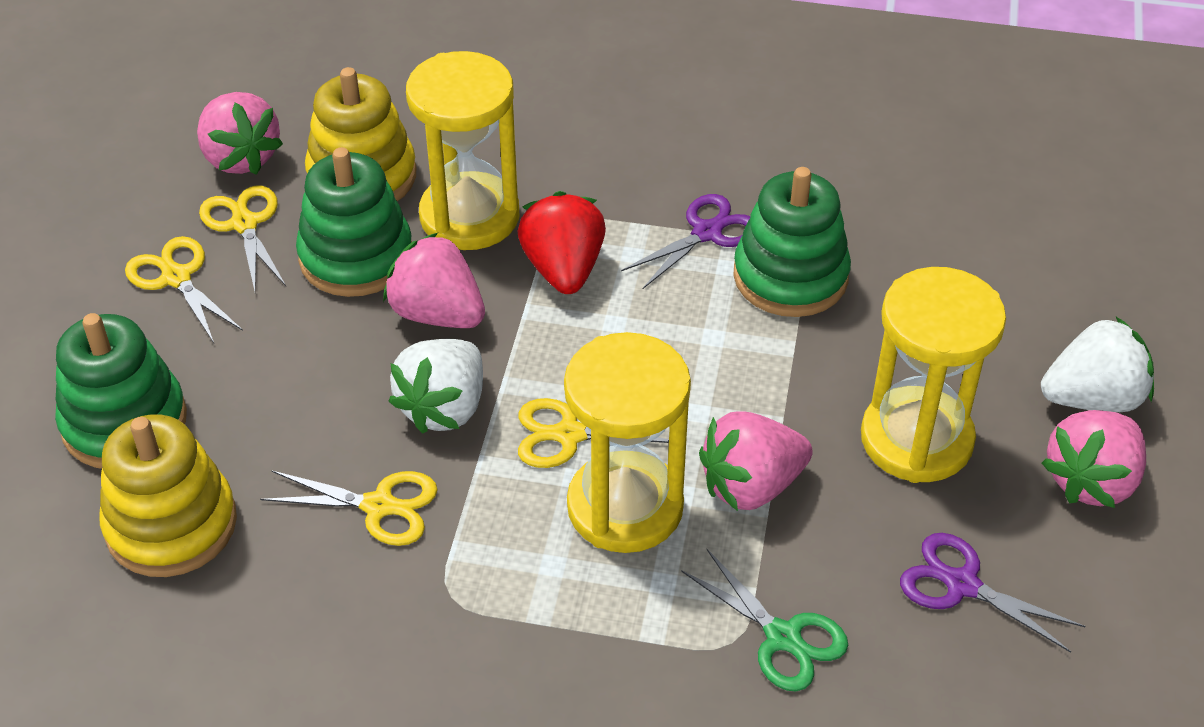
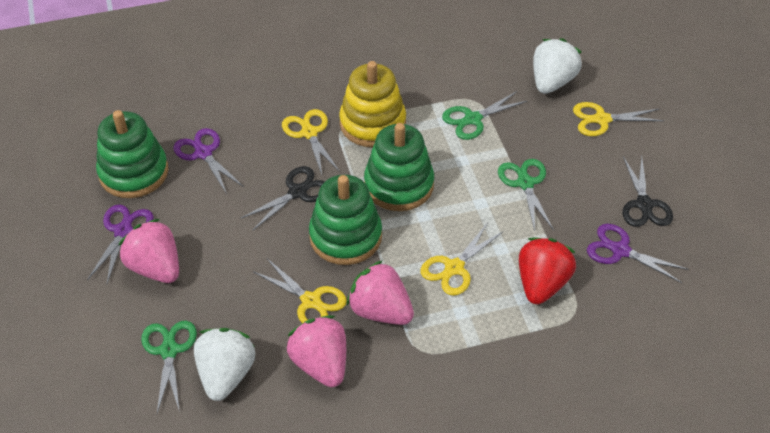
black scissors: none = 0 -> [241,166,325,231] [623,156,673,227] = 2
green scissors: [681,549,848,692] = 1 -> [141,321,197,413] [442,91,527,140] [498,159,554,231] = 3
pink strawberry: [197,92,283,175] [383,233,485,328] [699,411,813,511] [1042,410,1146,508] = 4 -> [119,219,179,283] [287,315,346,387] [347,260,414,325] = 3
purple scissors: [621,194,750,290] [900,533,1085,653] = 2 -> [87,205,154,283] [173,128,243,194] [587,224,688,283] = 3
yellow hourglass: [406,51,519,250] [564,332,691,553] [861,267,1006,483] = 3 -> none = 0
yellow stacking toy: [99,414,237,577] [305,67,416,201] = 2 -> [339,61,406,147] = 1

